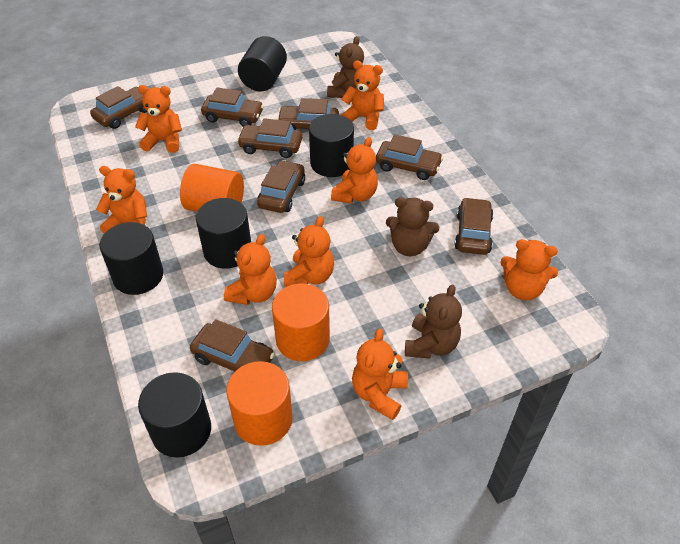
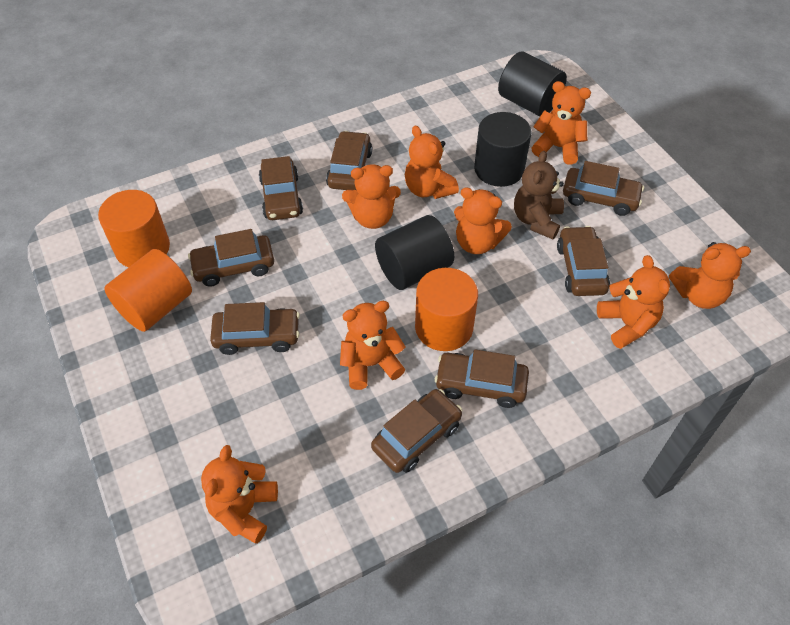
black cylinder: [100,222,163,295] [138,372,211,458] [196,198,251,269] [238,36,287,91] [309,114,354,177] = 5 -> [375,215,454,290] [474,112,532,187] [498,51,567,116] = 3
brown teddy bear: [327,36,364,98] [386,197,439,256] [405,284,462,359] = 3 -> [514,151,564,239] = 1

